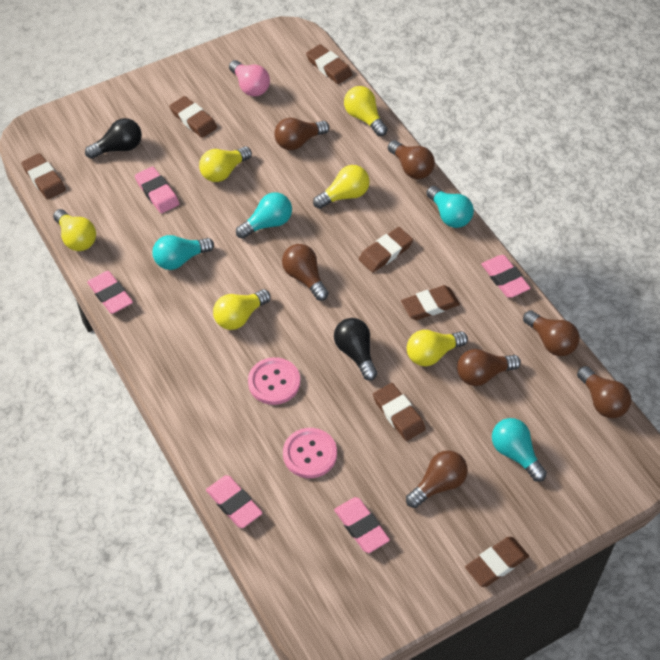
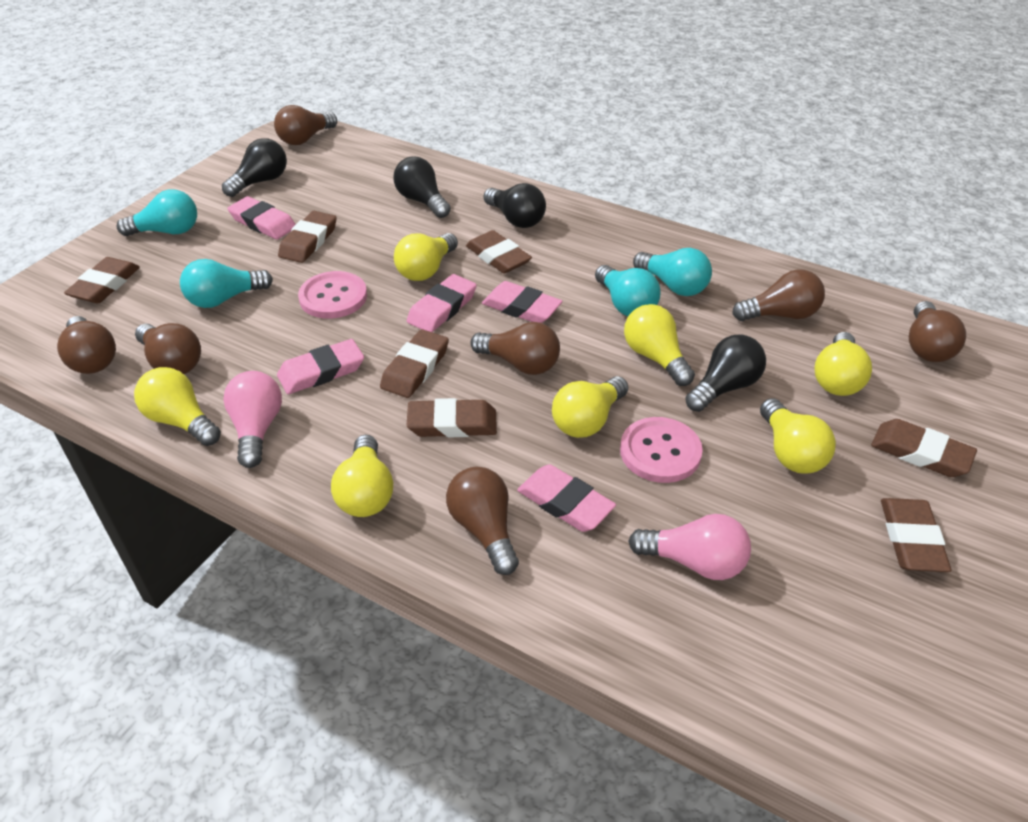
black light bulb: [85,118,142,159] [334,318,377,381] = 2 -> [222,138,287,197] [393,157,451,218] [484,183,546,228] [685,334,766,412] = 4
pink light bulb: [229,60,270,97] = 1 -> [223,371,282,468] [628,514,751,580] = 2
yellow light bulb: [53,209,96,251] [199,147,252,182] [213,289,271,330] [313,165,370,209] [344,86,388,136] [407,330,468,366] = 6 -> [134,367,221,446] [331,435,393,517] [394,233,458,281] [552,376,628,438] [624,304,695,386] [760,398,836,474] [815,332,872,396] = 7

